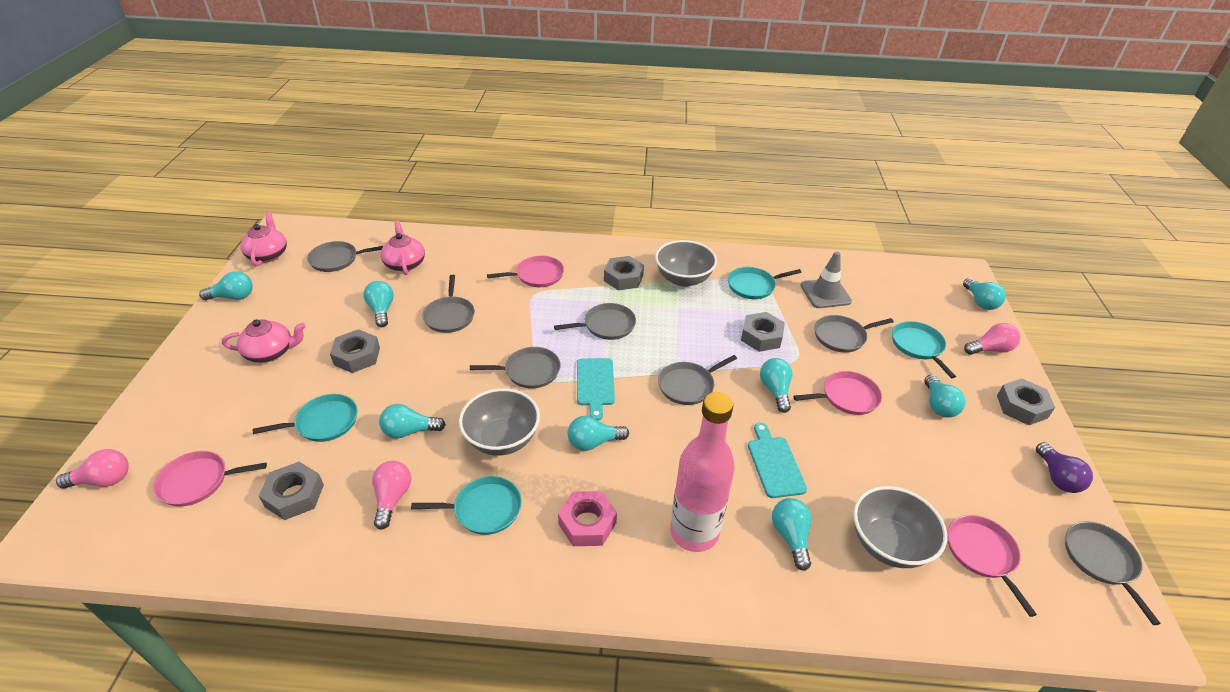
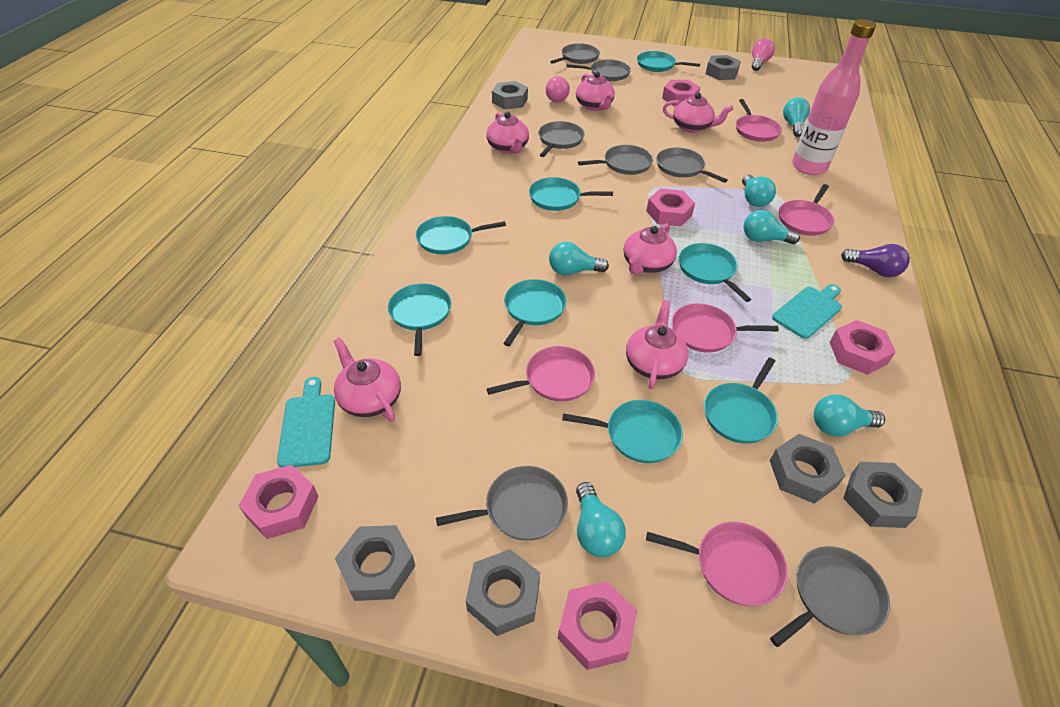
grey bowl: [459,388,540,456] [655,240,717,287] [853,486,947,568] = 3 -> none = 0
grey nut: [259,462,324,520] [330,329,380,373] [604,256,644,290] [741,312,785,352] [997,378,1055,425] = 5 -> [335,525,415,601] [466,549,540,636] [492,81,528,109] [706,55,741,80] [770,434,846,504] [843,462,923,528] = 6
grey traffic cone: [800,251,852,308] = 1 -> none = 0
pink light bulb: [56,449,129,489] [372,461,411,530] [964,323,1020,355] = 3 -> [546,76,570,102] [752,38,775,71] = 2
pink nut: [558,491,617,546] = 1 -> [239,465,319,539] [558,581,637,670] [646,188,695,226] [662,80,700,106] [830,320,896,375] = 5
pink pan: [153,451,267,507] [487,256,564,287] [793,371,882,415] [947,515,1037,617] = 4 -> [487,346,595,402] [646,522,788,606] [672,303,779,353] [736,99,782,142] [779,184,834,236] = 5
pink teapot: [222,320,306,363] [240,212,287,266] [381,221,425,275] = 3 -> [334,338,401,422] [486,112,529,153] [576,72,615,111] [624,223,677,275] [626,301,688,389] [663,93,733,133] = 6
turquoise light bulb: [199,271,253,300] [363,281,394,327] [379,404,446,439] [567,416,629,451] [760,358,792,413] [772,498,811,571] [924,375,966,417] [963,278,1006,310] = 8 -> [549,242,609,276] [576,482,626,557] [742,175,776,207] [743,210,800,244] [783,97,810,137] [814,394,885,437] = 6
turquoise pan: [253,394,357,442] [411,476,522,535] [728,267,802,299] [892,321,956,378] = 4 -> [388,283,451,356] [416,216,506,254] [503,279,567,346] [529,177,613,211] [562,400,683,463] [637,51,700,72] [679,243,751,302] [704,358,778,444] = 8

